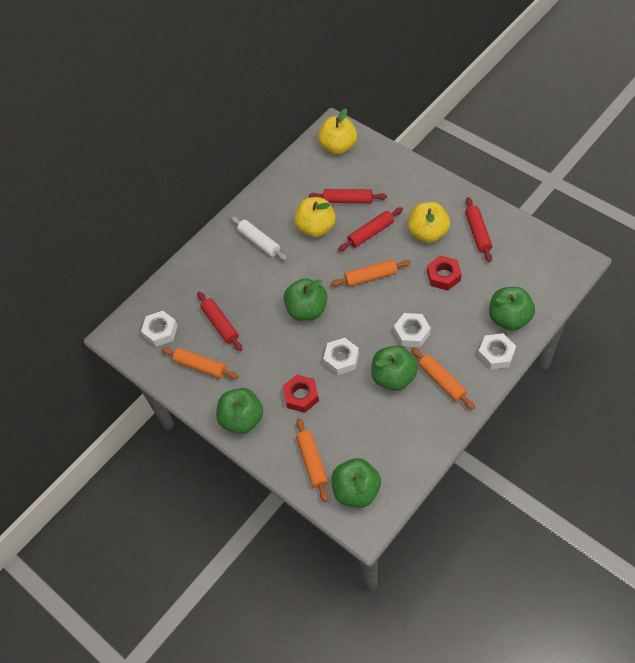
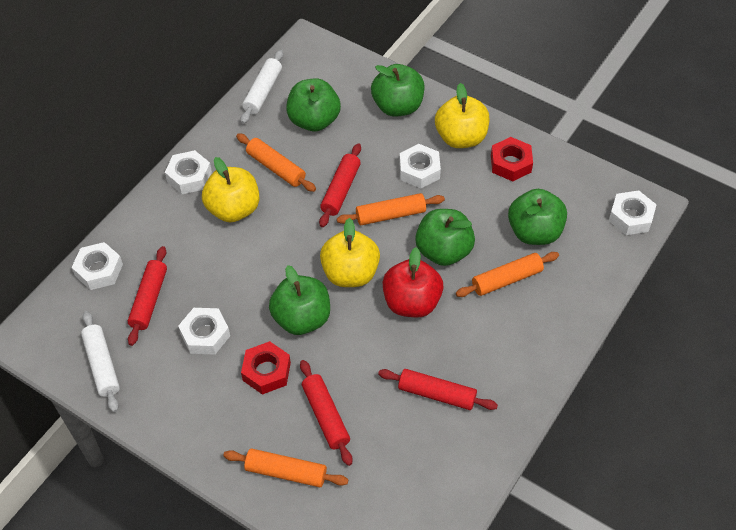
red apple: none = 0 -> [382,247,444,317] = 1
white nut: [141,311,178,347] [323,338,359,375] [394,313,431,347] [478,333,516,370] = 4 -> [72,242,123,290] [165,150,212,194] [178,308,230,354] [399,144,441,188] [609,190,657,235] = 5
white rolling pin: [231,216,287,261] = 1 -> [81,311,120,412] [241,50,283,124] = 2

